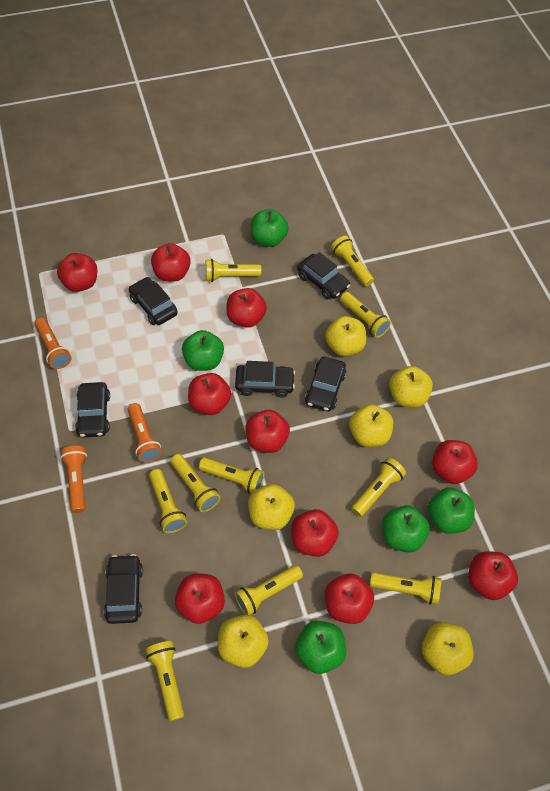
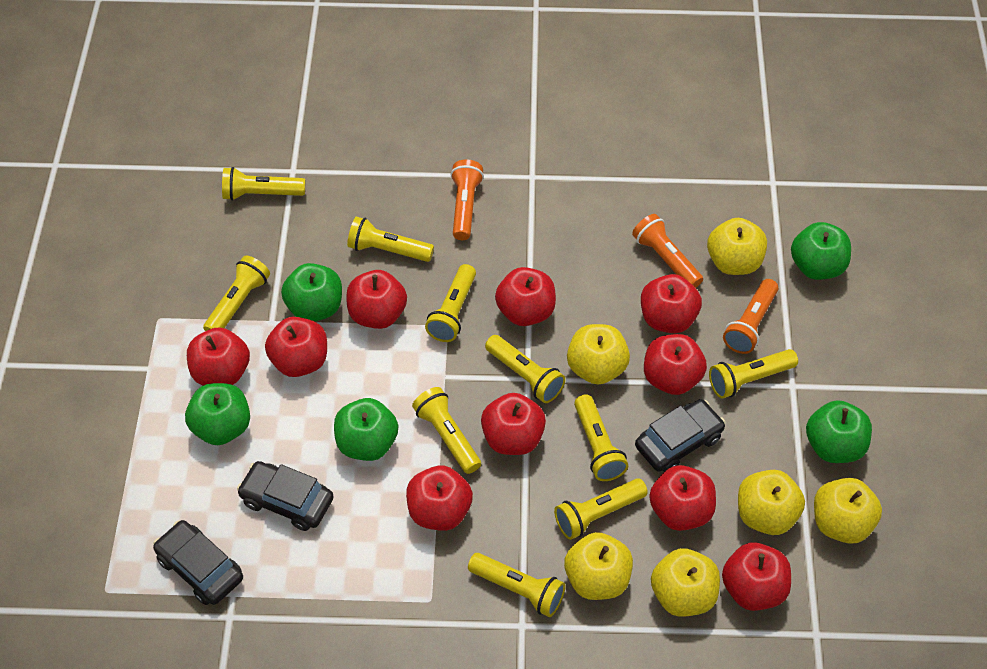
black car: [75,382,110,438] [104,554,143,624] [129,277,178,325] [235,361,295,397] [297,252,350,299] [305,357,346,412] = 6 -> [153,520,243,605] [237,461,334,531] [635,399,725,472] = 3

